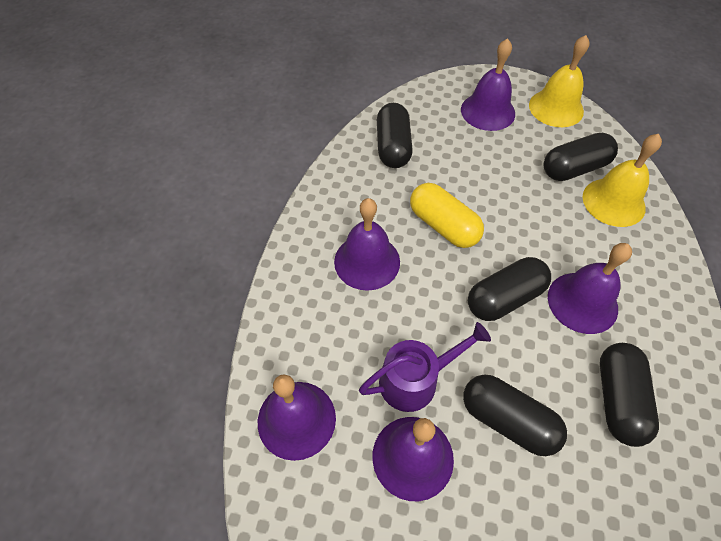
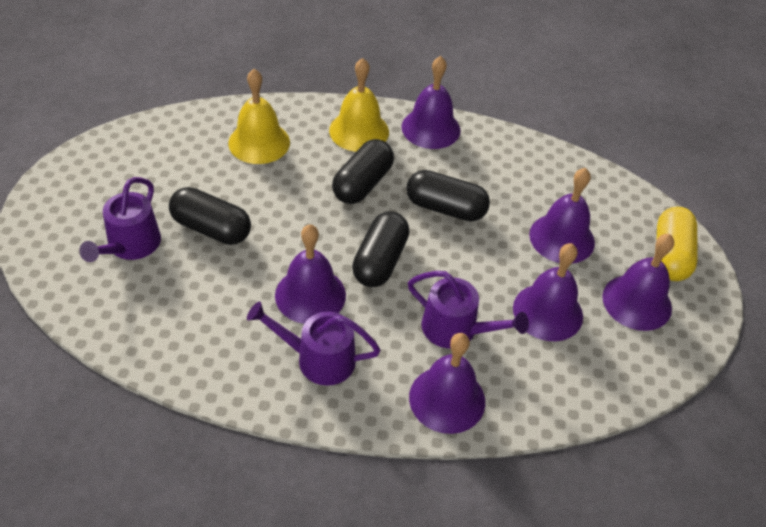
black capsule: [377,103,413,168] [463,375,567,456] [468,257,551,321] [544,133,618,181] [600,343,659,447] = 5 -> [169,187,251,245] [332,139,394,204] [352,211,409,287] [406,170,490,221] = 4
purple bell: [258,374,336,461] [334,198,400,291] [372,417,454,501] [461,38,515,131] [548,243,632,334] = 5 -> [275,224,346,324] [401,56,460,149] [409,333,485,434] [513,243,583,341] [529,168,595,264] [602,234,674,331] = 6
purple watering can: [359,322,491,412] = 1 -> [79,177,161,262] [247,302,381,386] [408,271,529,348] = 3

